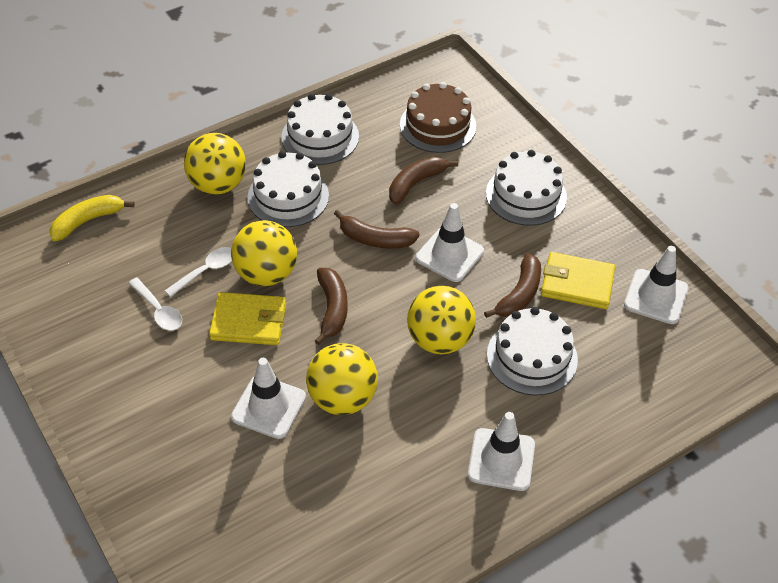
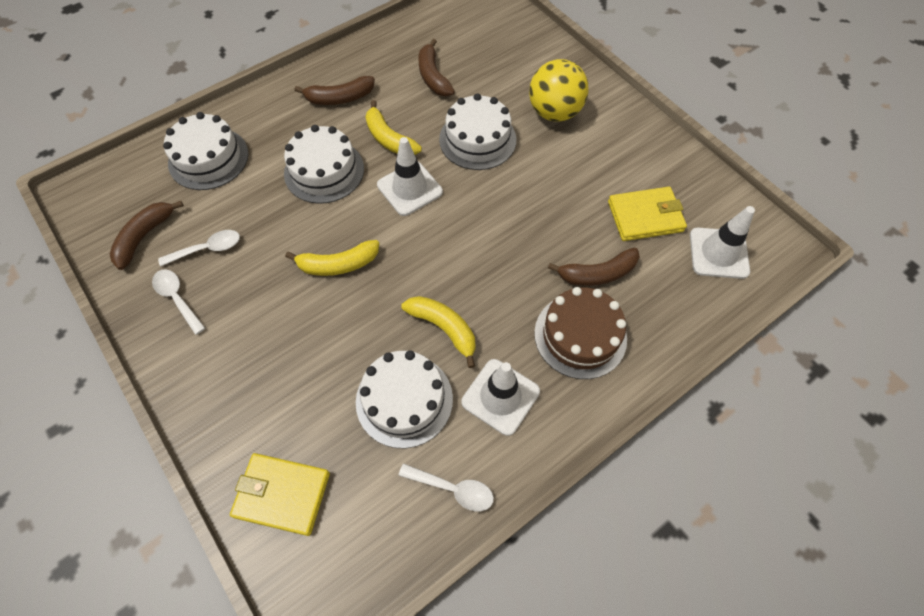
white spoon: [129,277,182,331] [165,247,232,297] = 2 -> [152,270,205,335] [158,230,240,267] [398,463,494,511] = 3
white traffic cone: [231,358,306,439] [416,203,484,282] [468,412,535,491] [624,246,689,324] = 4 -> [377,137,443,216] [461,359,540,436] [690,206,755,279] = 3
yellow ball: [184,133,246,195] [231,220,297,286] [306,343,378,415] [407,286,476,354] = 4 -> [529,59,589,122] = 1
yellow banana: [49,195,135,242] = 1 -> [285,240,379,276] [366,100,422,155] [401,296,476,368] = 3

